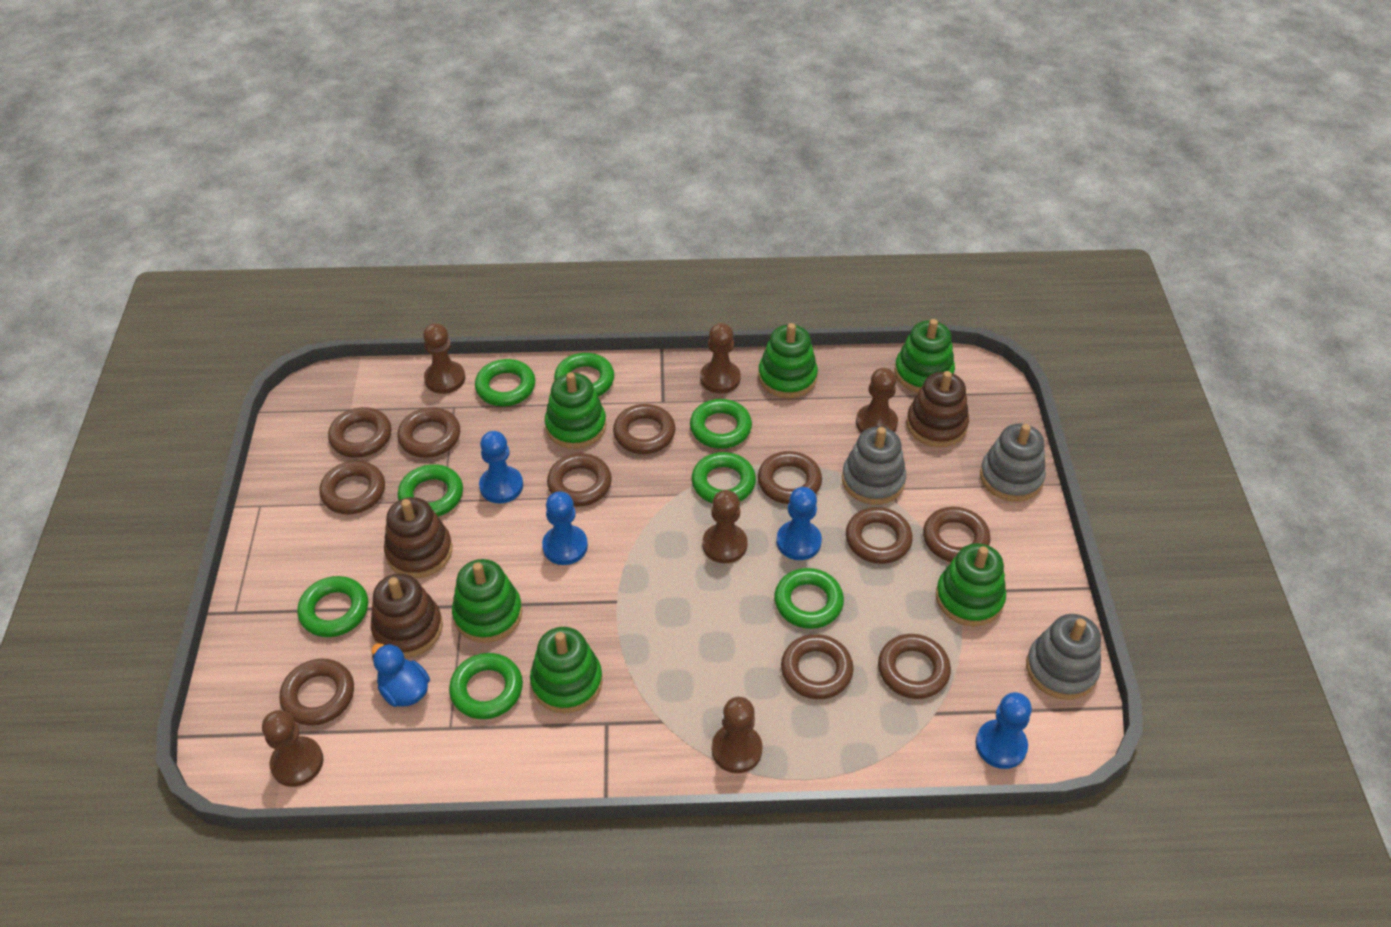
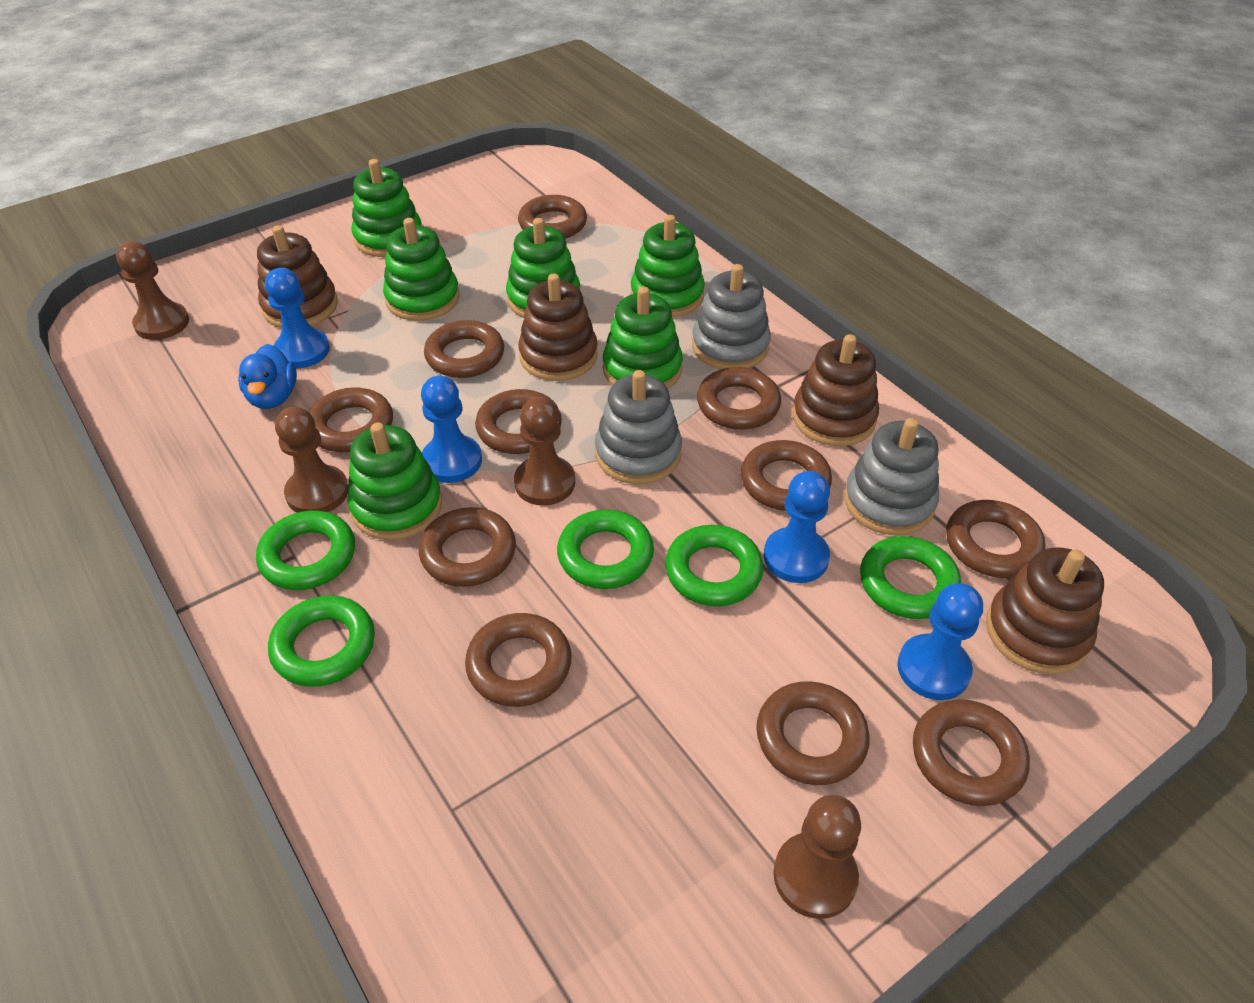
brown pawn: [262,710,324,787] [423,323,465,394] [700,323,741,393] [702,490,748,563] [712,697,763,773] [856,368,898,433] = 6 -> [116,241,189,340] [275,407,349,513] [514,397,575,506] [773,795,861,919] = 4
brown stacking toy: [371,573,443,658] [384,497,452,578] [906,371,969,447] = 3 -> [257,225,338,328] [518,273,598,381] [792,334,879,446] [986,547,1104,674] = 4
green ring: [297,576,368,637] [398,464,463,517] [449,653,523,719] [475,359,535,406] [554,353,615,396] [690,399,752,449] [691,452,756,503] [774,568,844,629] = 8 -> [256,510,355,590] [268,595,375,687] [557,509,654,589] [665,525,763,606] [860,536,961,619] = 5

